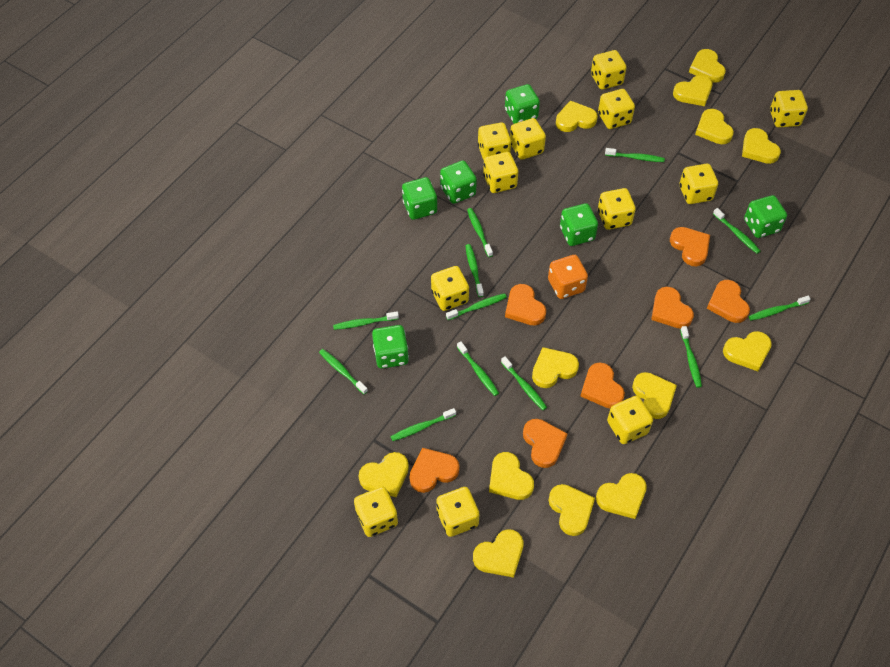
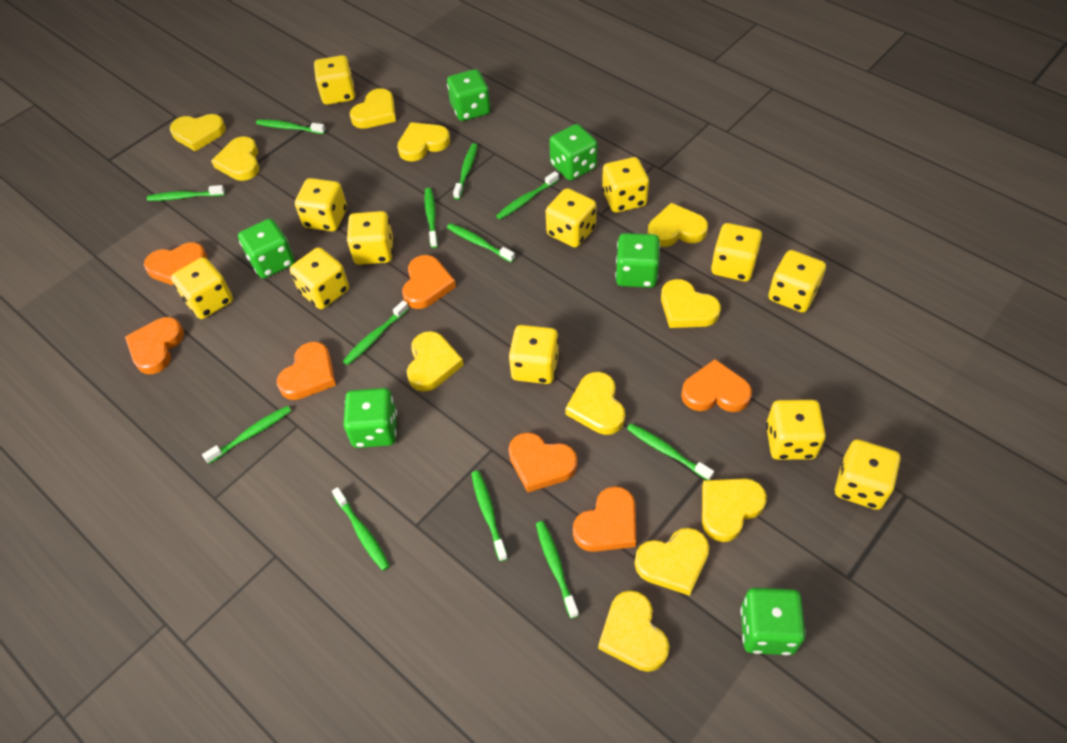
orange dice: [548,255,588,299] = 1 -> none = 0
yellow heart: [359,452,409,497] [473,529,523,578] [489,452,534,500] [532,347,579,388] [548,484,595,536] [556,101,598,132] [596,473,647,519] [632,372,677,419] [673,75,712,106] [689,49,726,83] [695,109,734,144] [723,331,772,371] [742,128,781,164] = 13 -> [170,114,226,152] [211,136,260,181] [350,88,396,129] [397,122,450,161] [407,331,464,392] [565,372,625,435] [598,590,669,672] [635,528,709,596] [648,203,708,247] [661,279,721,328] [702,478,767,542] = 11

